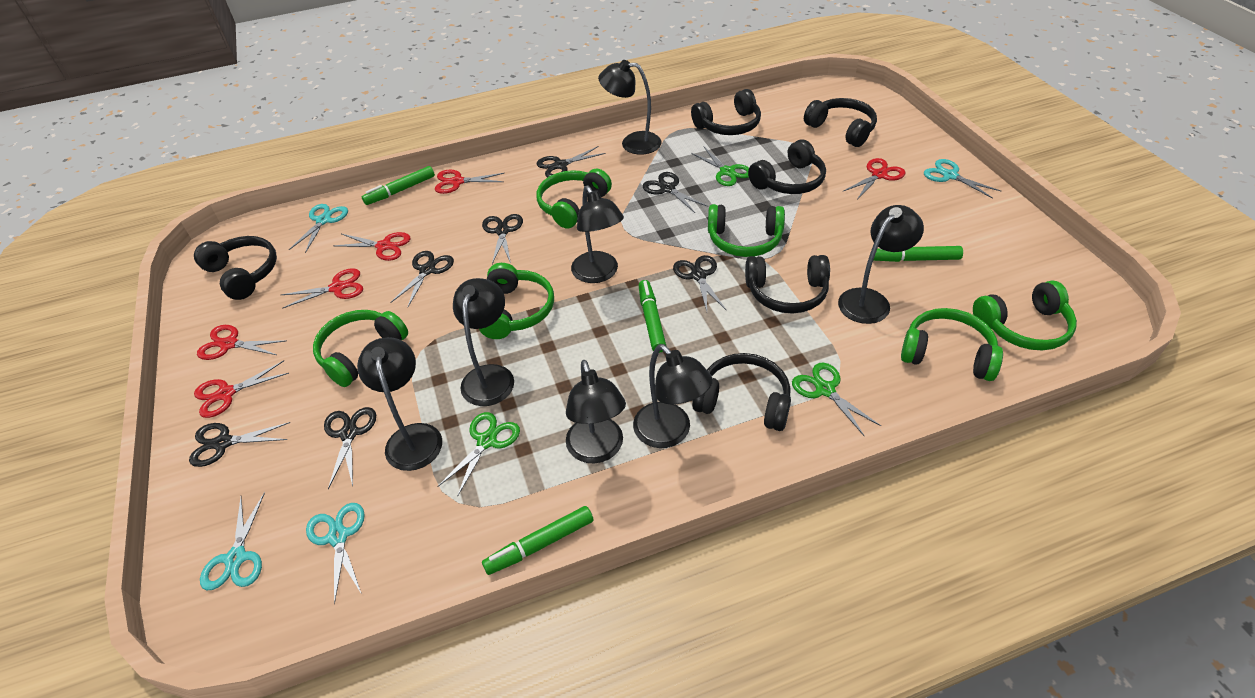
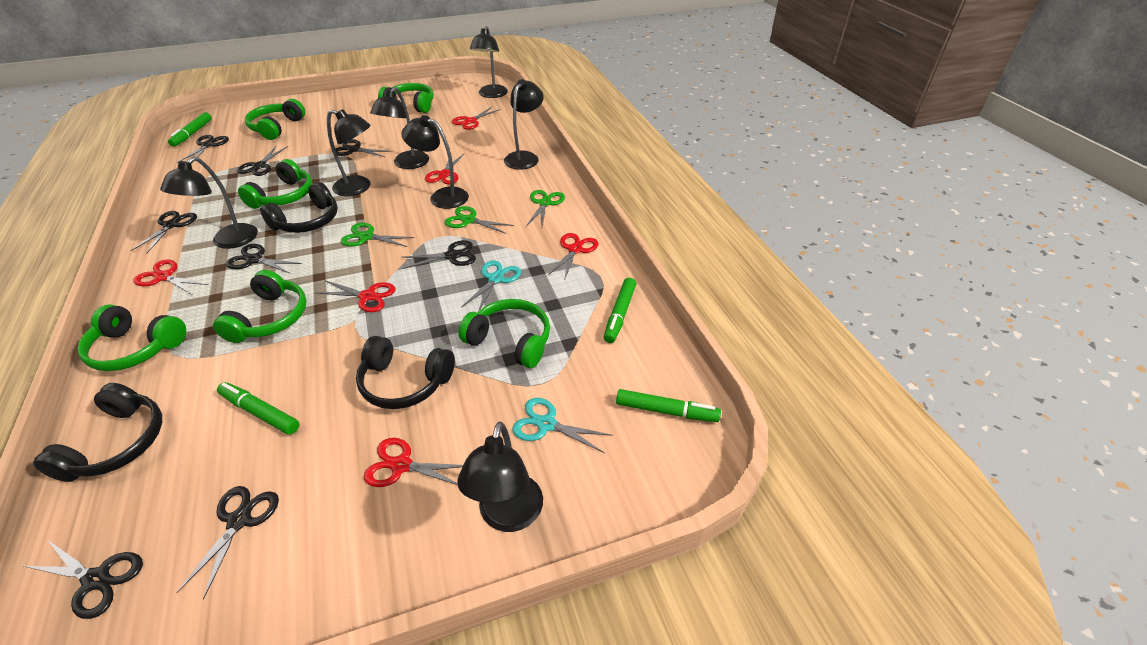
black headphones: [194,236,277,300] [691,89,761,135] [692,353,791,431] [745,255,830,314] [748,139,826,194] [804,98,877,147] = 6 -> [33,383,162,482] [260,182,338,233] [356,336,455,409] = 3
black scissors: [189,422,290,467] [324,407,376,489] [390,251,454,307] [482,214,523,264] [537,146,606,178] [643,172,708,213] [673,255,727,311] = 7 -> [23,540,143,619] [130,211,197,254] [176,486,279,600] [177,135,229,163] [226,244,302,273] [237,146,288,176] [335,139,393,157] [401,240,476,269] = 8
turquoise scissors: [200,492,265,590] [289,204,348,253] [306,503,365,605] [924,159,1001,199] = 4 -> [461,260,521,312] [512,398,613,453] = 2

